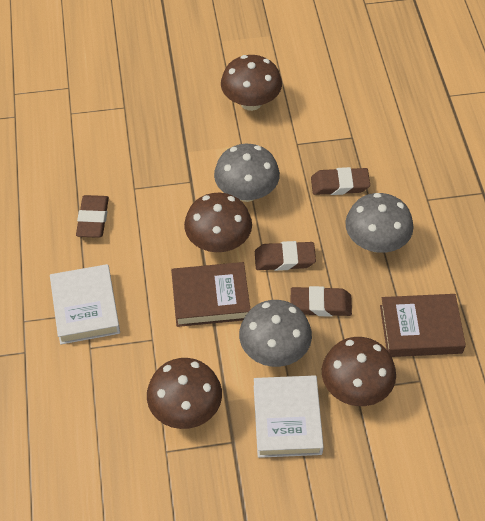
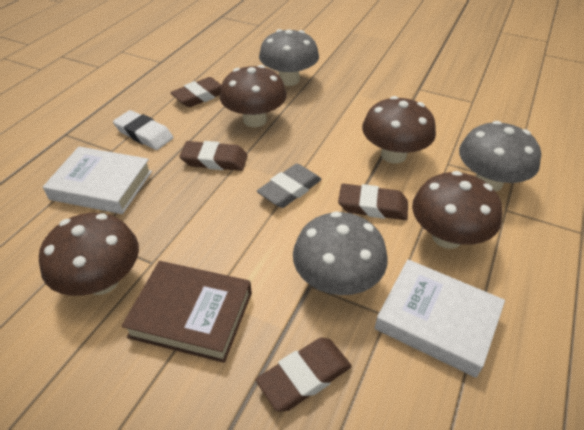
brown book: [171,262,251,327] [380,294,466,357] = 2 -> [121,261,252,363] = 1
grey eraser: none = 0 -> [257,164,322,208] = 1
white eraser: none = 0 -> [113,110,173,150] = 1

